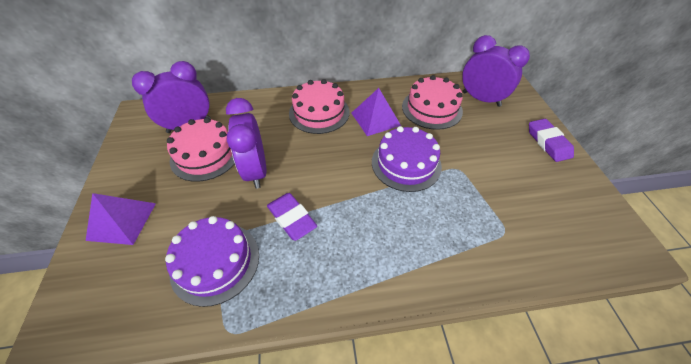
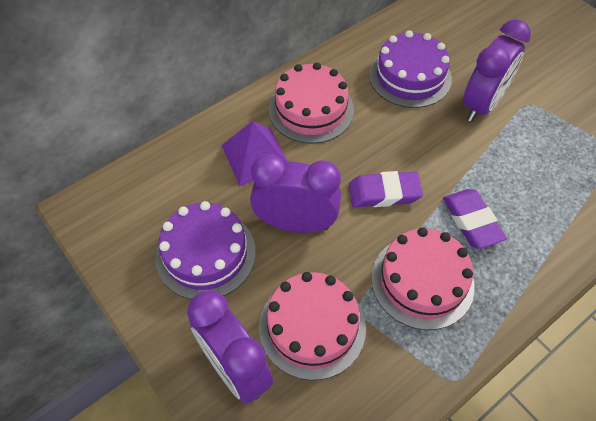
purple pyramid: [86,193,156,245] [352,88,401,136] = 2 -> [221,121,288,186] = 1

